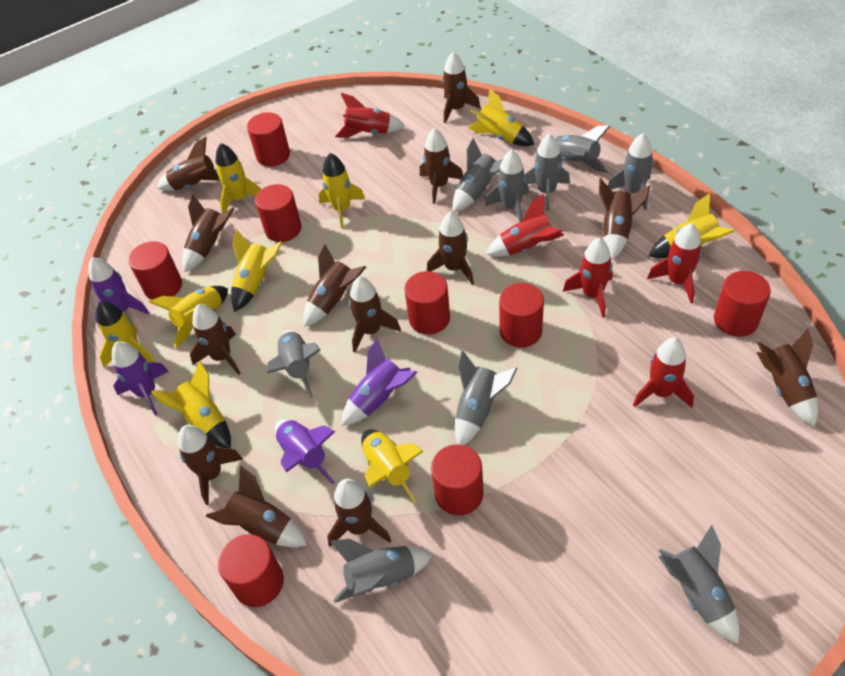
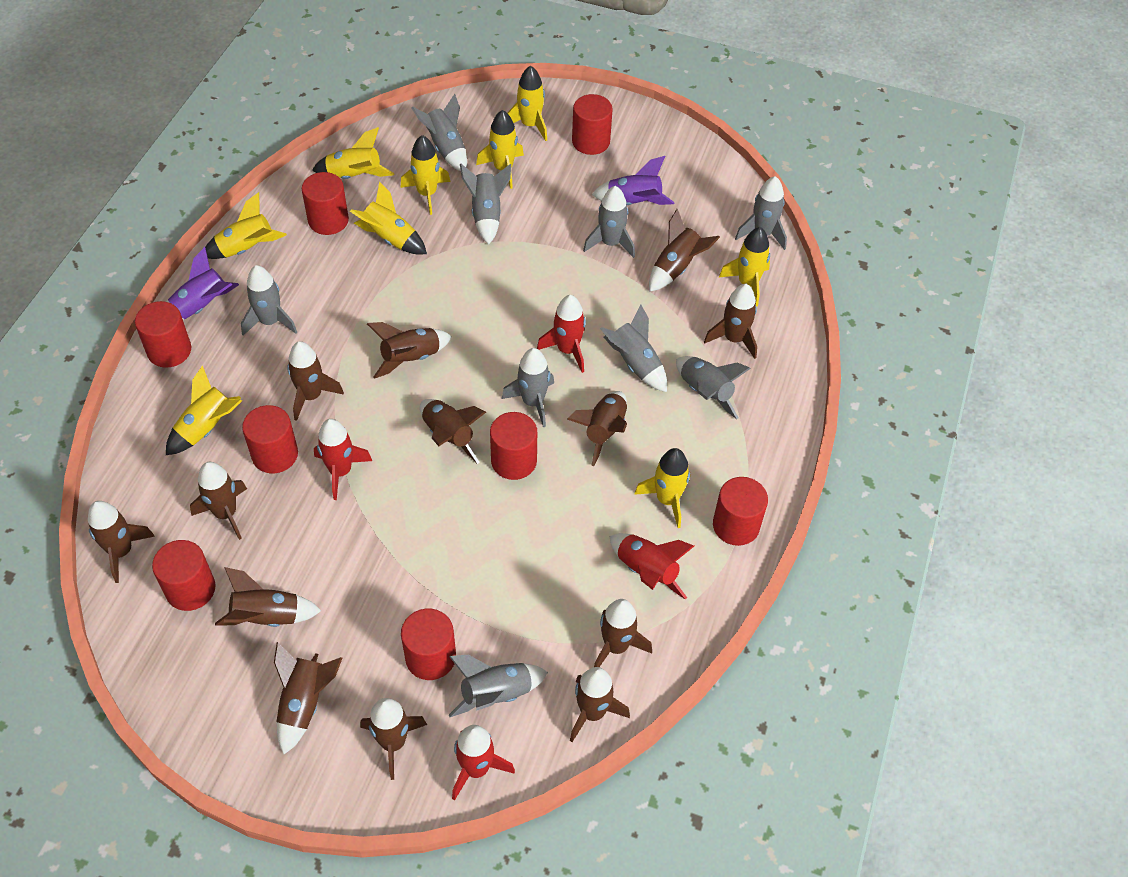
purple rocket: [88,257,149,327] [112,341,169,416] [275,419,335,484] [342,338,418,426] = 4 -> [167,247,239,320] [592,156,675,205] = 2
red rocket: [335,93,405,138] [486,194,564,257] [563,238,613,318] [633,338,694,408] [647,223,702,303] = 5 -> [314,419,372,500] [452,725,515,801] [537,295,586,373] [610,533,694,599] = 4

